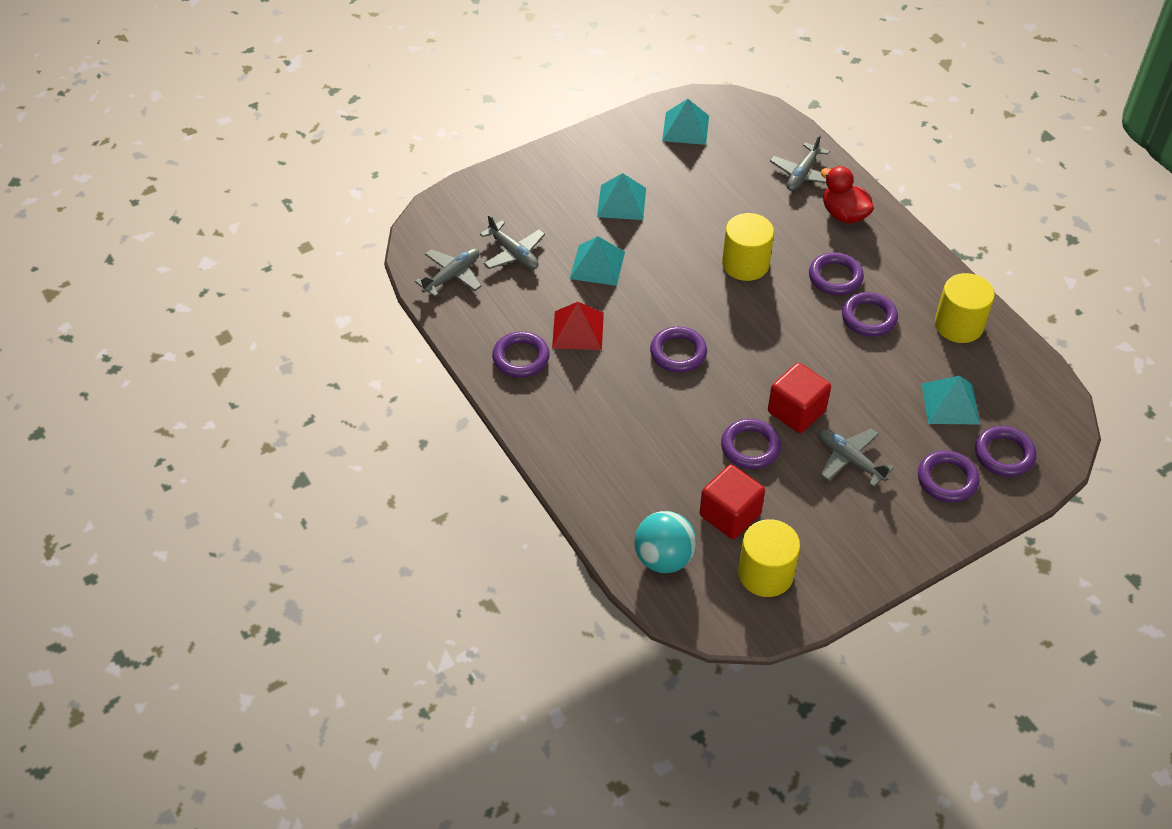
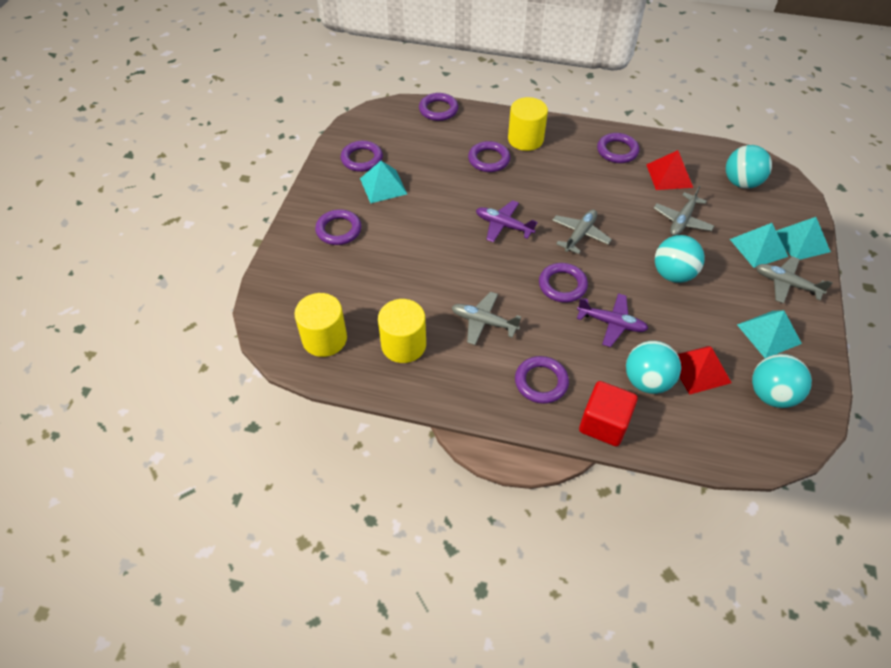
purple plane: none = 0 -> [476,200,538,243] [577,293,648,347] = 2
red cube: [700,465,765,539] [768,363,831,433] = 2 -> [579,381,638,446] = 1
red duck: [821,166,874,224] = 1 -> none = 0
red pyramid: [552,302,604,350] = 1 -> [646,150,693,190] [678,346,732,395] = 2
turquoise ball: [634,511,696,573] = 1 -> [626,341,681,394] [655,235,705,283] [726,145,772,189] [752,354,812,408] = 4

